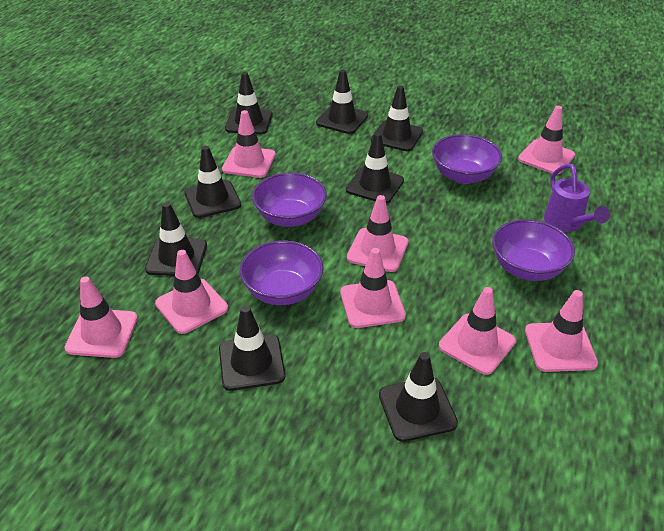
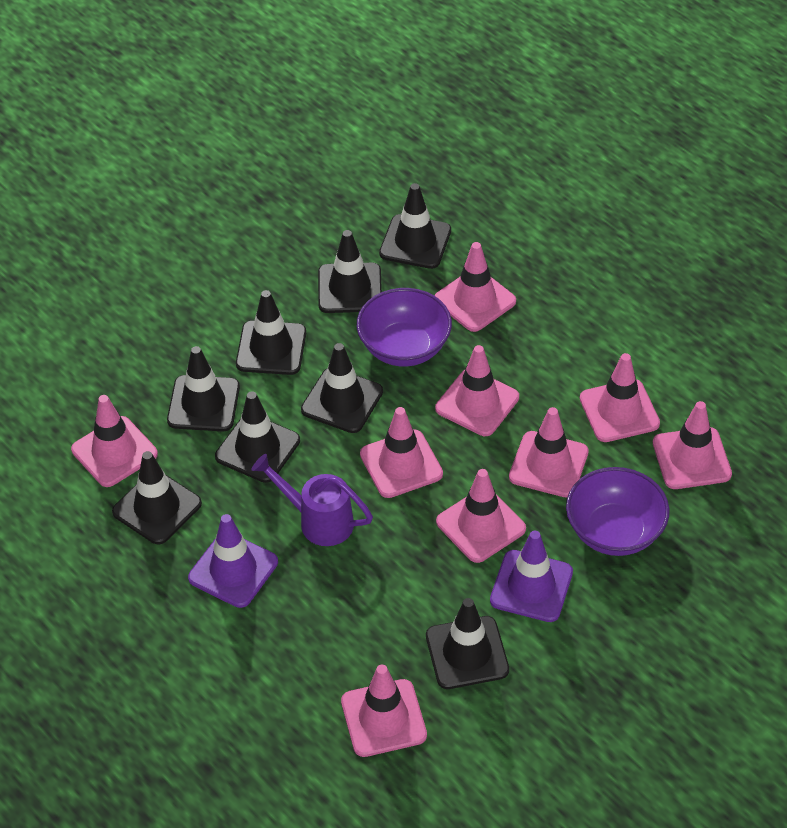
pink traffic cone: [64,276,138,358] [155,250,228,334] [222,110,276,178] [340,248,406,328] [347,195,409,272] [439,287,516,375] [518,106,575,175] [525,290,598,372] = 8 -> [71,395,158,487] [341,665,427,757] [360,407,443,498] [434,242,516,332] [435,345,519,436] [436,469,526,563] [509,407,589,497] [580,353,660,442] [653,401,732,489] = 9
purple bowl: [240,240,323,305] [252,172,327,227] [432,134,502,184] [492,219,575,281] = 4 -> [357,288,452,366] [566,467,670,556] = 2
purple traffic cone: none = 0 -> [188,514,278,608] [490,531,573,622] = 2

